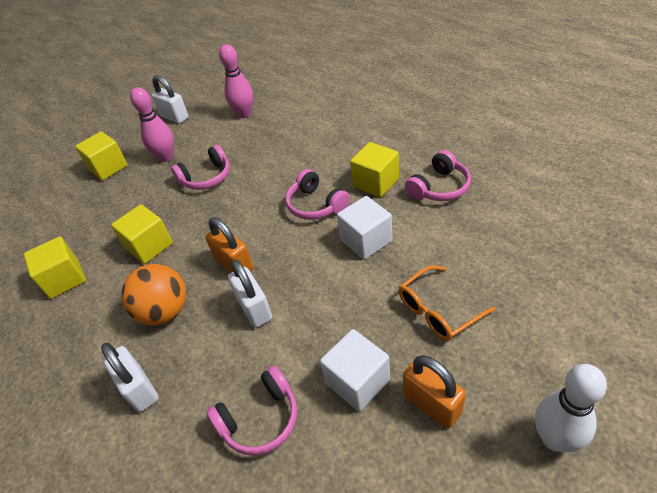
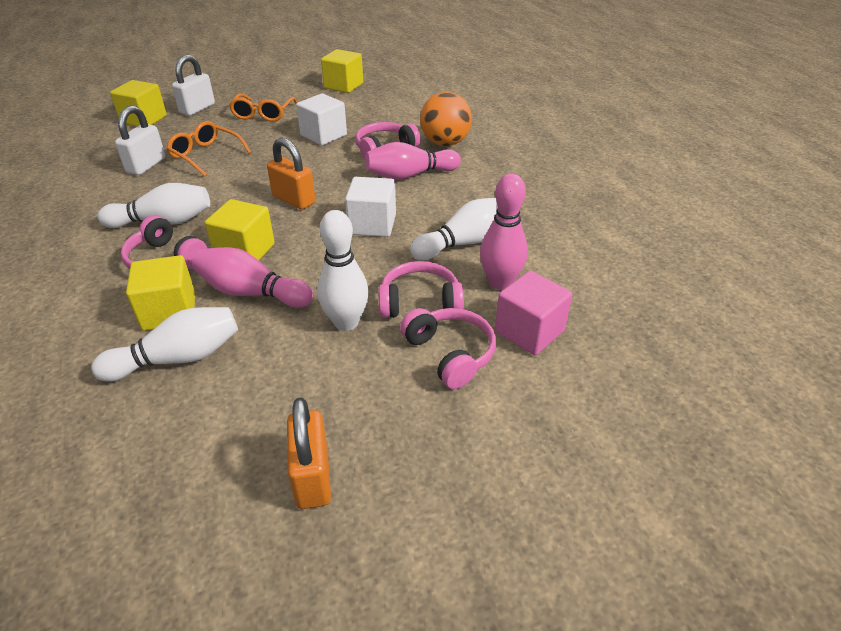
orange glasses: [399,265,495,341] = 1 -> [166,121,251,176] [229,93,297,122] = 2
pink bowling pin: [130,87,174,162] [219,44,253,118] = 2 -> [192,247,313,308] [365,142,461,180] [480,173,528,290] = 3
pink cube: none = 0 -> [495,271,572,355] = 1
white bowling pin: [535,364,607,452] = 1 -> [91,307,238,382] [97,183,210,228] [317,210,369,331] [410,198,498,260] = 4
white padlock: [101,343,159,412] [151,75,189,124] [228,260,272,328] = 3 -> [115,105,165,175] [172,55,215,116] = 2

